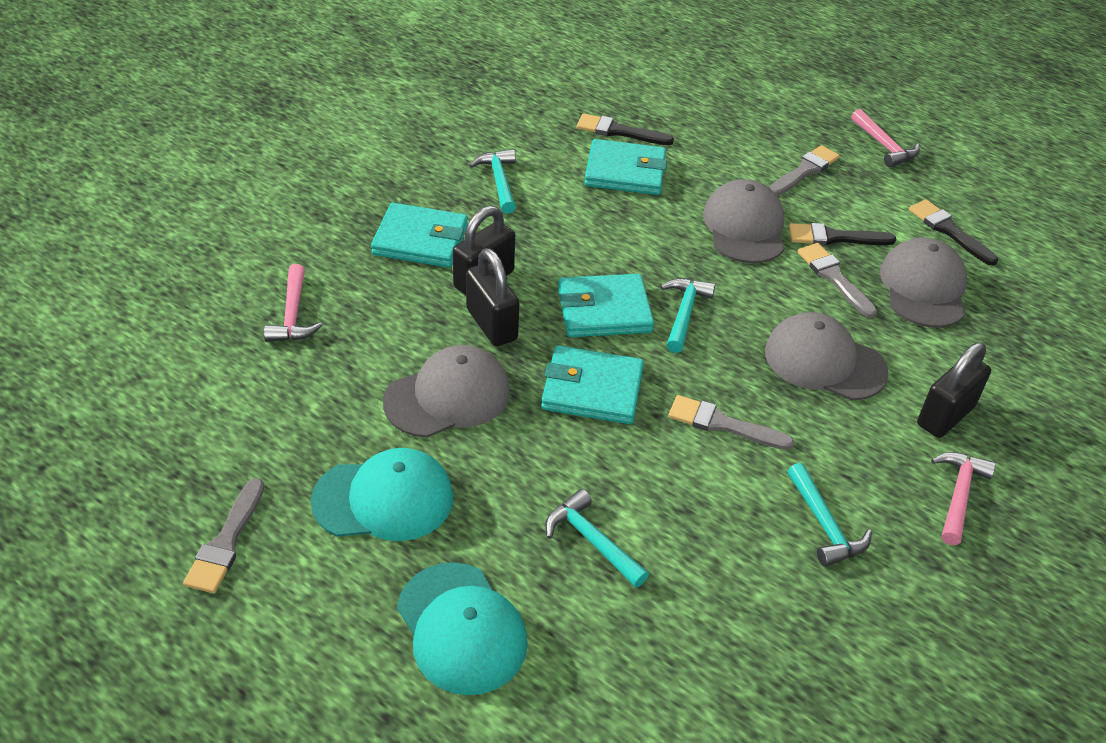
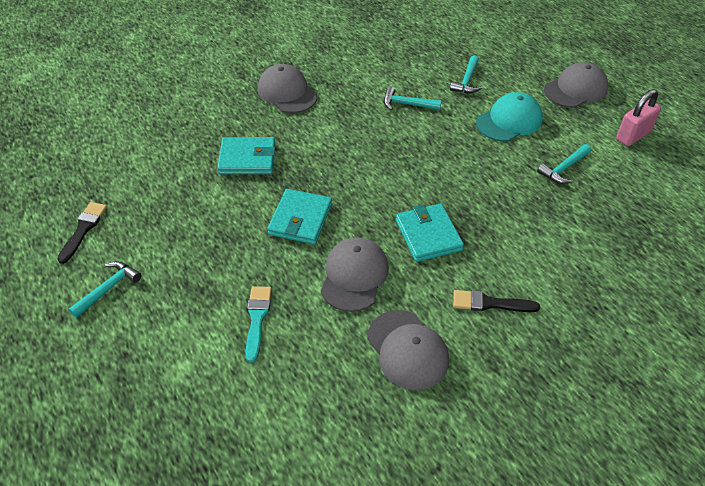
black brush: [576,113,674,145] [789,223,896,245] [909,199,998,266] = 3 -> [58,202,107,264] [453,290,540,312] = 2
black padlock: [453,205,515,295] [466,248,519,346] [917,342,991,438] = 3 -> none = 0
grey brush: [183,478,264,593] [668,395,794,450] [769,145,840,196] [798,243,877,318] = 4 -> none = 0
pink hammer: [264,264,322,342] [851,109,920,167] [931,452,996,545] = 3 -> none = 0
pink padlock: none = 0 -> [616,89,661,146] = 1
turquoise brush: none = 0 -> [246,286,272,362] = 1
turquoise cap: [311,448,454,541] [397,562,528,695] = 2 -> [476,92,543,142] = 1
turquoise wallet: [371,203,468,268] [541,345,644,424] [558,274,654,337] [584,139,667,195] = 4 -> [217,137,275,174] [267,189,332,244] [396,204,464,262] = 3

